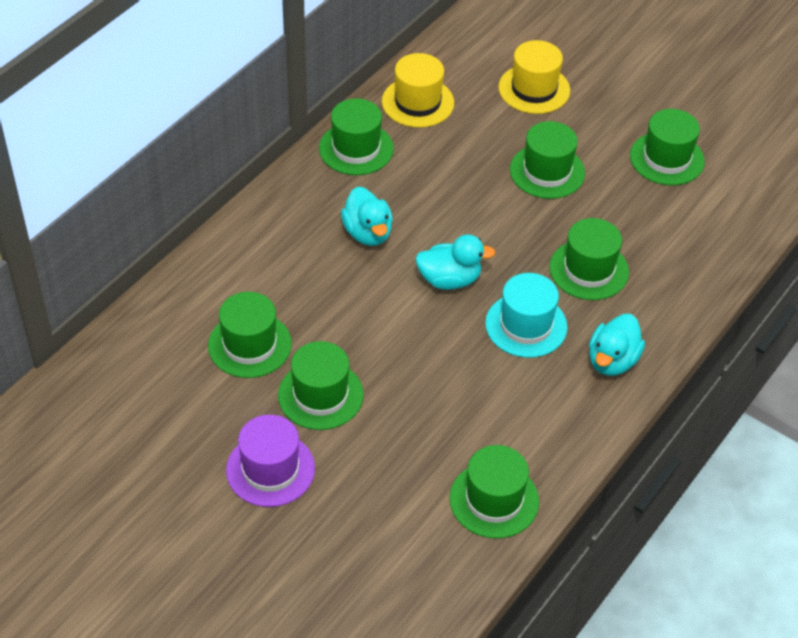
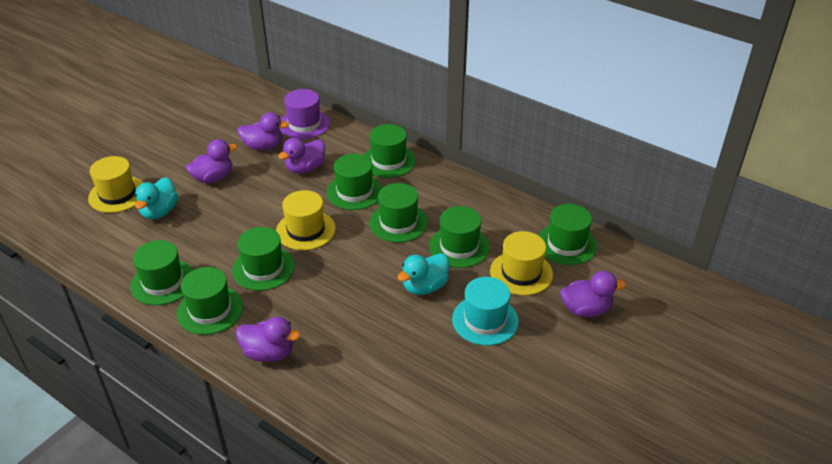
green hat: [208,292,292,378] [278,341,364,430] [319,98,394,175] [449,445,539,539] [510,121,585,199] [549,218,629,300] [630,109,705,185] = 7 -> [130,240,193,305] [177,267,243,335] [232,227,295,291] [327,154,382,210] [364,124,416,178] [369,183,428,243] [429,206,490,268] [538,204,597,265] = 8
purple duck: none = 0 -> [186,139,237,183] [236,317,301,362] [238,112,289,150] [278,138,325,174] [560,271,626,317] = 5
turquoise duck: [341,187,393,246] [415,234,496,290] [589,314,645,376] = 3 -> [135,177,178,219] [397,253,449,295] = 2
yellow hat: [382,53,454,128] [498,40,570,114] = 2 -> [88,156,144,213] [276,190,336,250] [490,231,553,296] = 3

